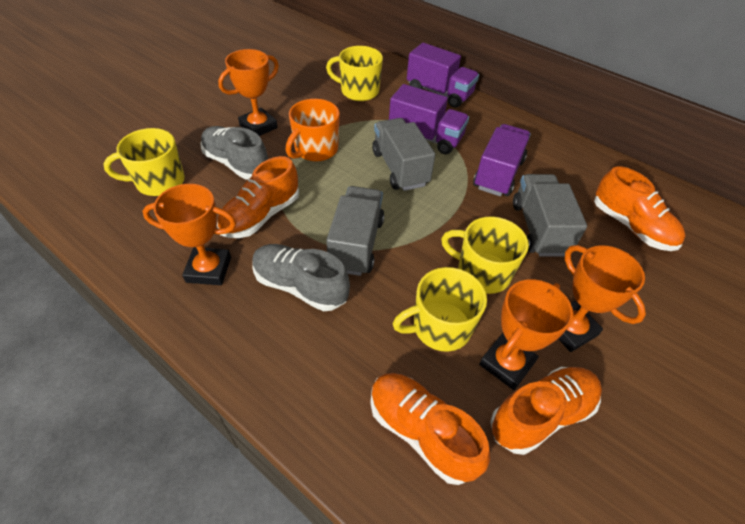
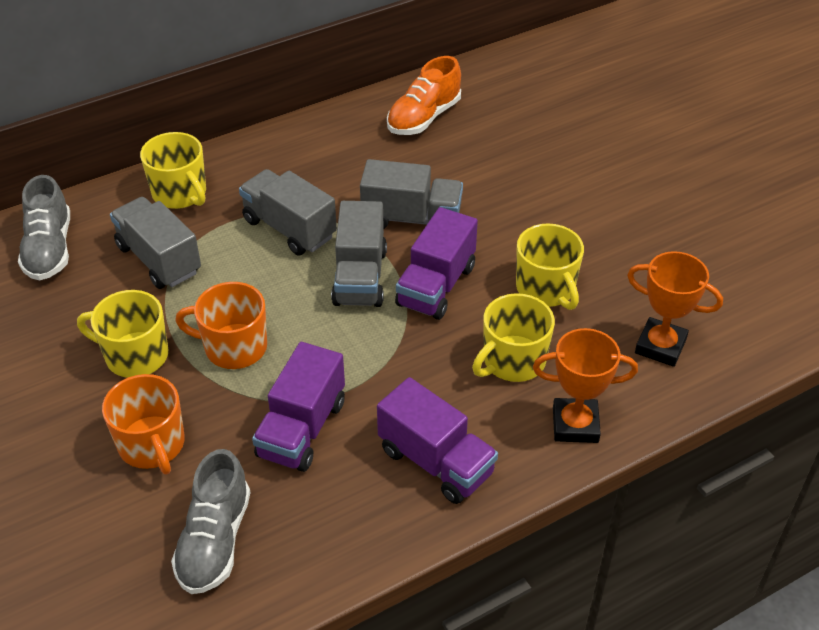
grey truck: [326,186,384,276] [372,118,435,191] [513,174,587,256] = 3 -> [110,197,201,289] [239,169,337,255] [331,201,387,307] [360,159,463,229] = 4
orange mug: [286,99,340,161] = 1 -> [102,374,185,475] [175,282,267,369] = 2
orange shoe: [217,156,299,238] [370,373,490,485] [490,367,602,455] [594,166,686,251] = 4 -> [387,56,461,135] = 1
orange trophy: [142,184,236,285] [218,49,279,136] [479,279,573,390] [558,245,646,352] = 4 -> [533,328,638,443] [627,251,723,367] = 2

